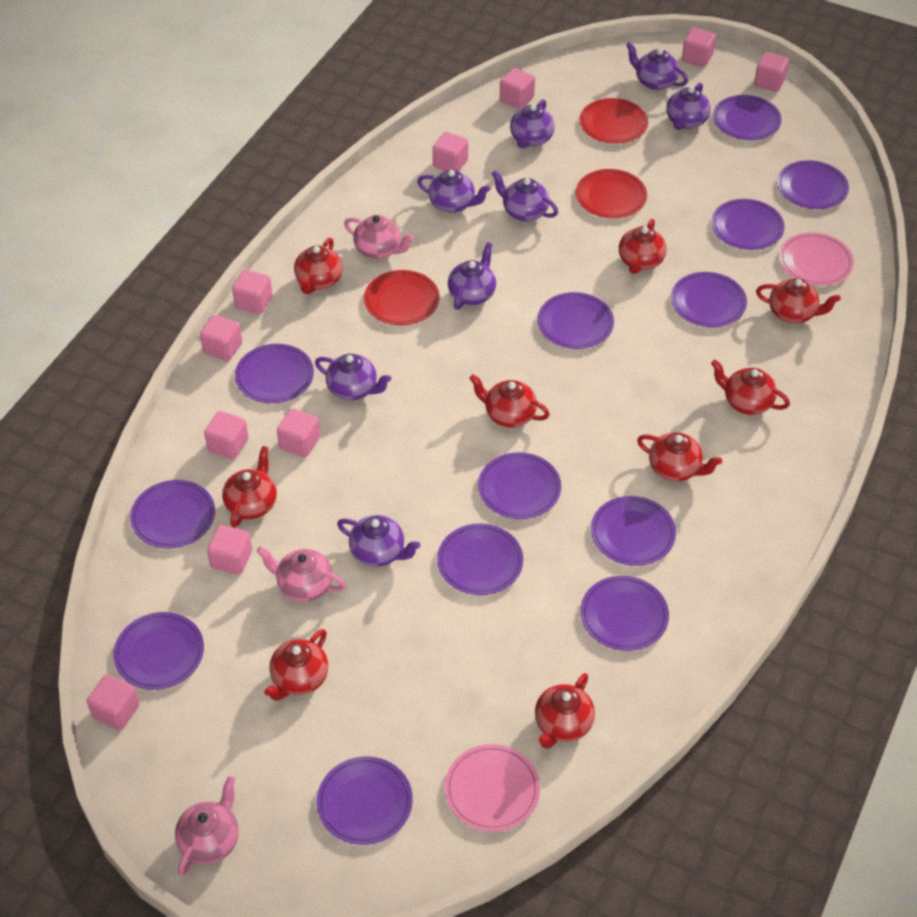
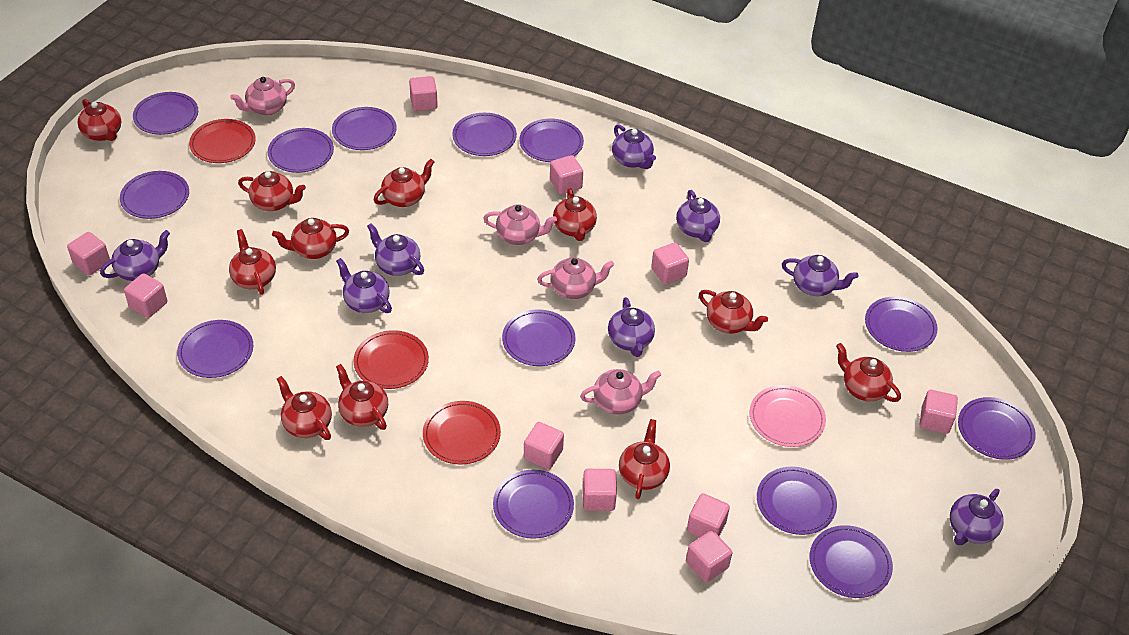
pink plate: [445,744,540,832] [779,232,854,286] = 2 -> [750,385,826,447] = 1
pink teapot: [175,776,239,875] [257,546,346,602] [344,215,414,259] = 3 -> [230,77,295,115] [483,204,557,245] [537,257,614,299] [580,369,661,415] = 4
red teapot: [222,446,277,528] [264,629,328,701] [294,238,342,294] [469,374,550,428] [535,673,595,749] [619,219,667,274] [637,432,722,481] [711,360,790,415] [756,278,841,324] = 9 -> [77,99,121,141] [229,229,276,295] [238,171,306,211] [272,218,349,259] [277,376,332,440] [336,364,388,430] [374,159,434,207] [553,188,597,241] [619,419,670,499] [699,290,768,334] [836,343,901,402] = 11

